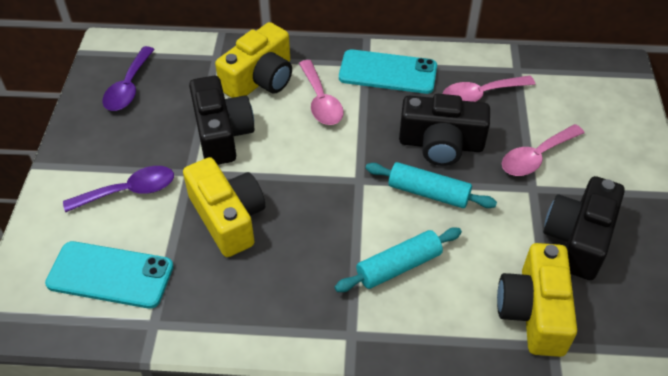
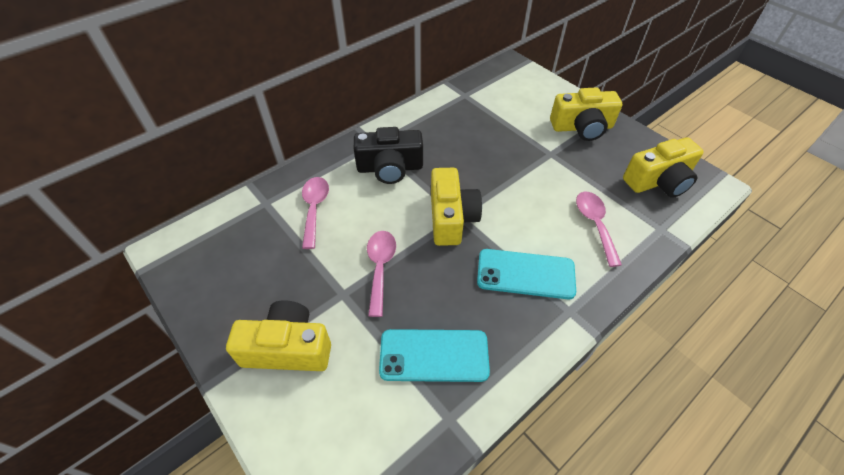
black camera: [189,76,254,165] [399,94,490,166] [543,176,625,280] = 3 -> [354,127,423,184] = 1
purple spoon: [63,166,174,213] [102,46,155,111] = 2 -> none = 0
turquoise rolling pin: [334,227,462,292] [365,162,497,208] = 2 -> none = 0
yellow camera: [183,157,265,257] [215,22,292,98] [497,243,577,357] = 3 -> [226,300,331,371] [431,168,482,246] [550,87,622,141] [623,137,704,198] = 4

